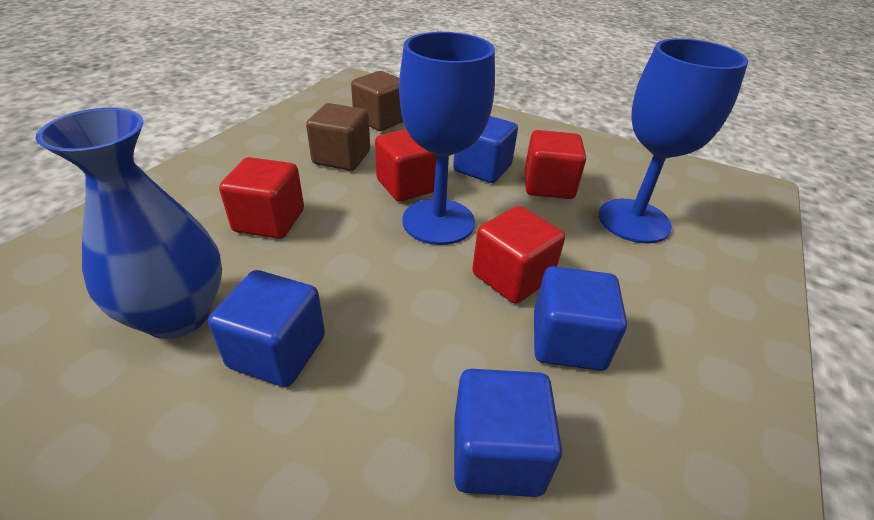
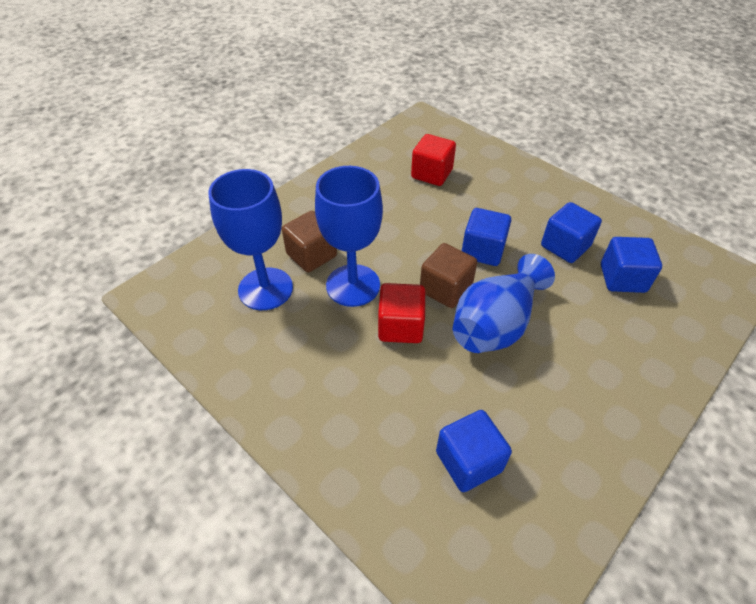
red cube: [219,157,304,239] [375,129,437,201] [472,206,565,304] [525,130,586,199] = 4 -> [378,283,425,343] [411,134,456,186] = 2

